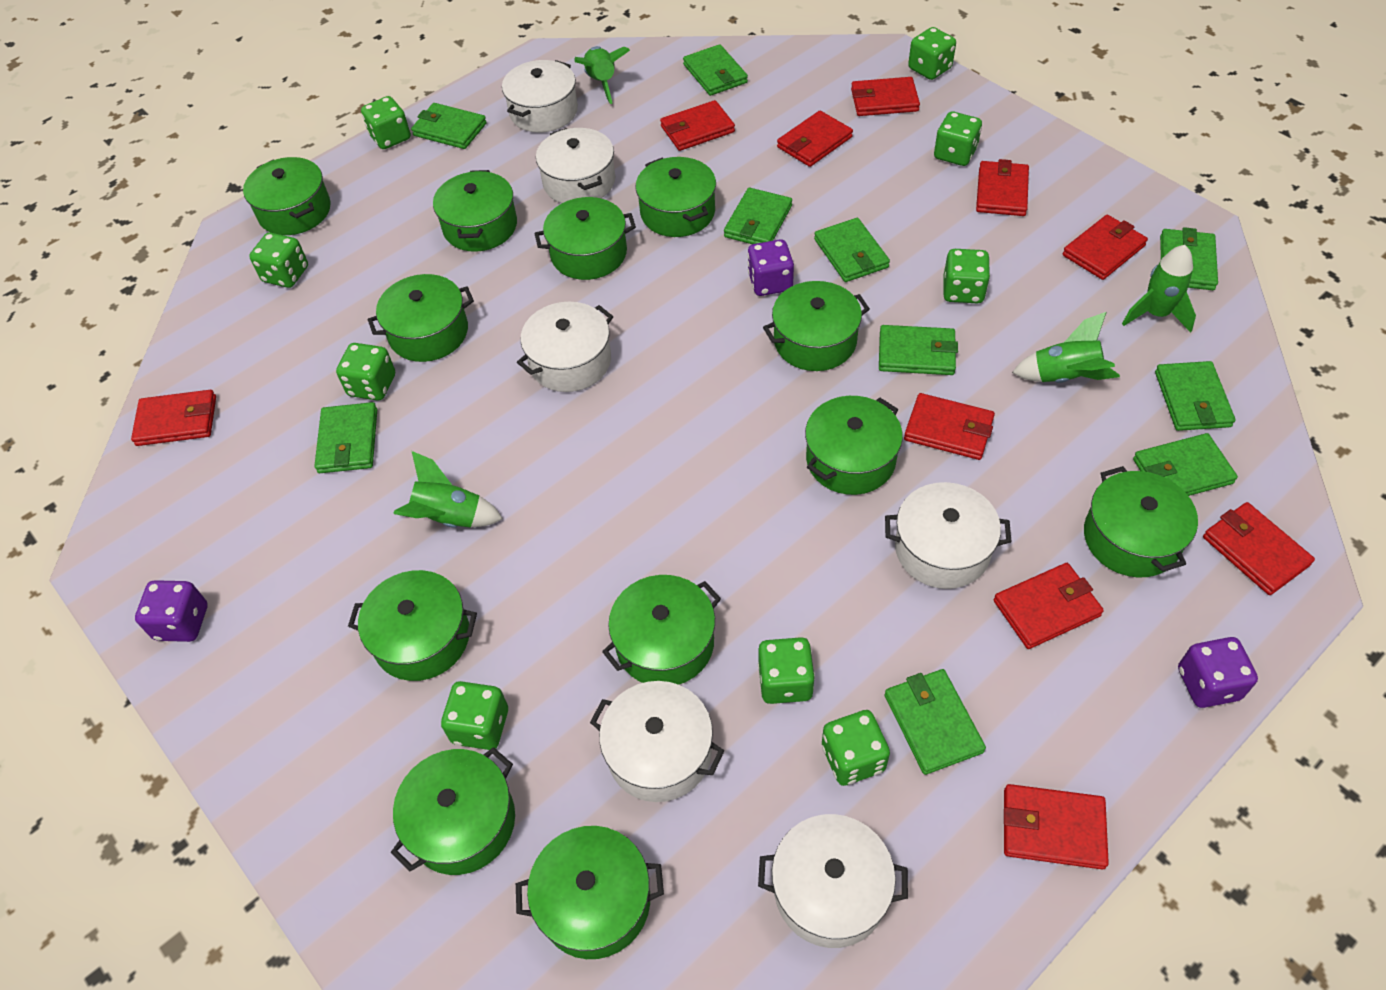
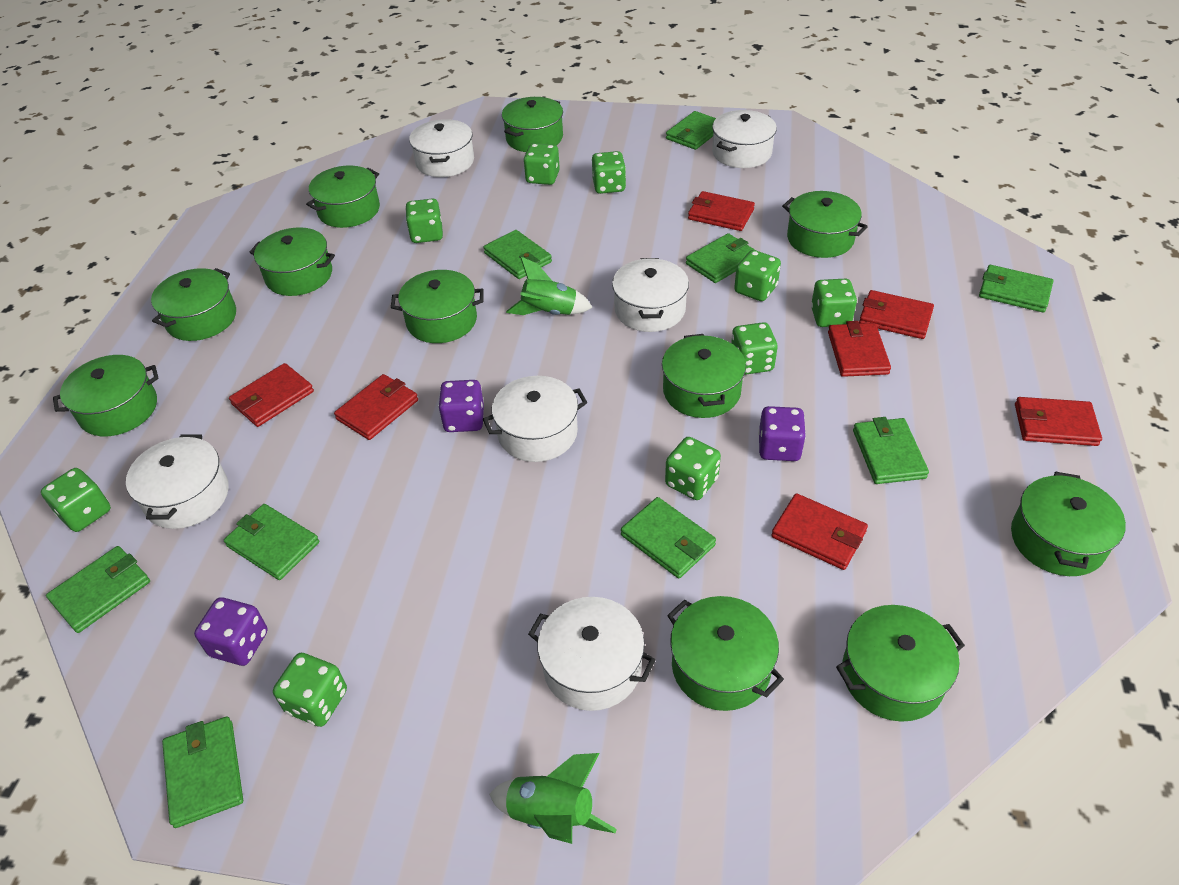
green pot: [243,157,331,235] [348,570,477,681] [368,274,474,362] [391,747,515,875] [433,170,517,252] [516,826,664,959] [534,197,636,280] [602,575,721,685] [636,157,716,237] [763,281,870,371] [805,396,903,495] [1084,466,1198,577] = 12 -> [53,355,159,436] [151,268,236,341] [249,227,335,296] [306,166,380,228] [391,270,484,343] [502,97,563,152] [662,334,746,418] [667,596,784,711] [782,191,868,258] [836,605,965,722] [1011,472,1126,576] = 11
green rocket: [393,451,503,528] [574,46,630,104] [1012,312,1120,383] [1122,245,1196,333] = 4 -> [489,753,617,844] [506,257,593,315] = 2
green wallet: [314,402,377,473] [411,103,487,149] [683,44,748,96] [724,188,792,244] [814,218,890,282] [879,325,958,375] [884,669,986,775] [1133,433,1238,496] [1155,361,1235,431] [1160,227,1218,290] = 10 -> [46,546,150,633] [162,717,243,828] [224,504,319,580] [483,230,552,279] [621,497,716,579] [666,111,716,150] [686,233,755,283] [853,417,929,484] [979,265,1053,313] = 9
red wallet: [131,390,216,446] [660,100,735,151] [777,111,853,167] [851,77,920,116] [904,393,995,460] [976,159,1029,216] [994,563,1104,649] [1004,784,1109,870] [1063,215,1148,280] [1203,502,1315,595] = 10 -> [229,363,314,427] [334,374,418,440] [688,191,755,231] [771,493,868,570] [828,321,891,377] [859,290,934,339] [1015,397,1102,446] = 7

